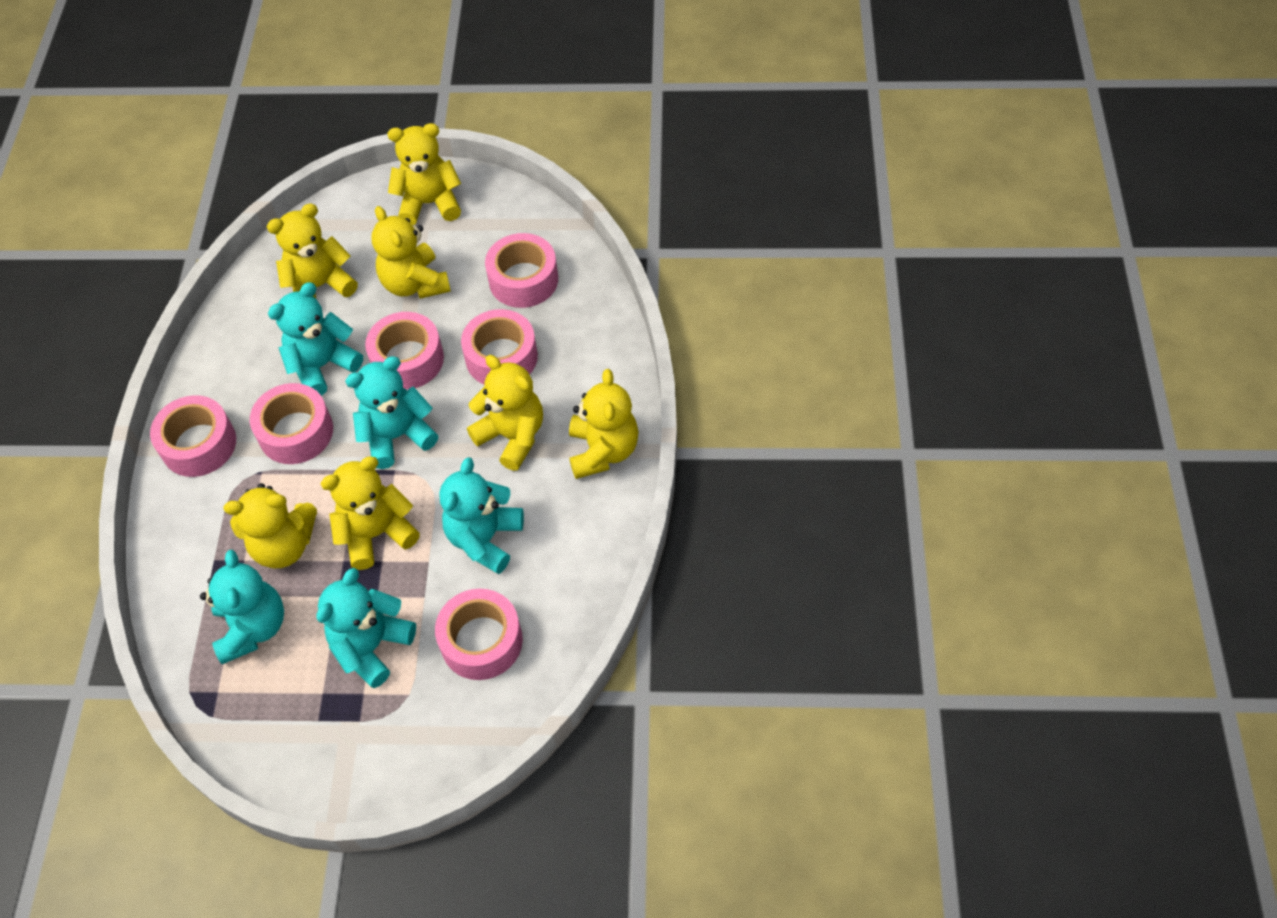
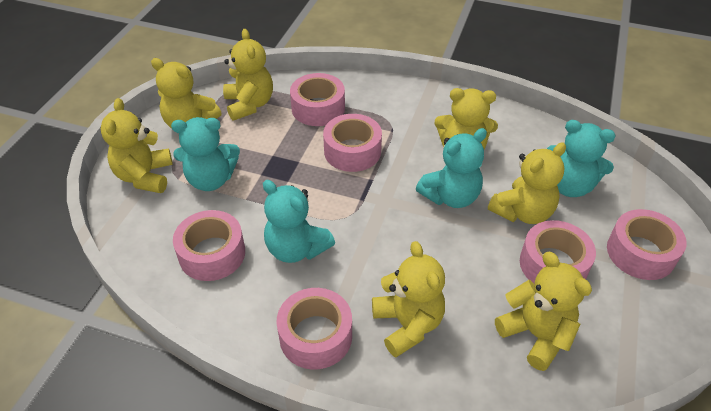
turquoise teddy bear: [200,550,284,664] [268,282,363,396] [316,568,416,688] [345,356,439,469] [439,457,524,574] = 5 -> [171,117,240,191] [263,180,335,263] [416,128,487,208] [547,120,616,197] = 4

